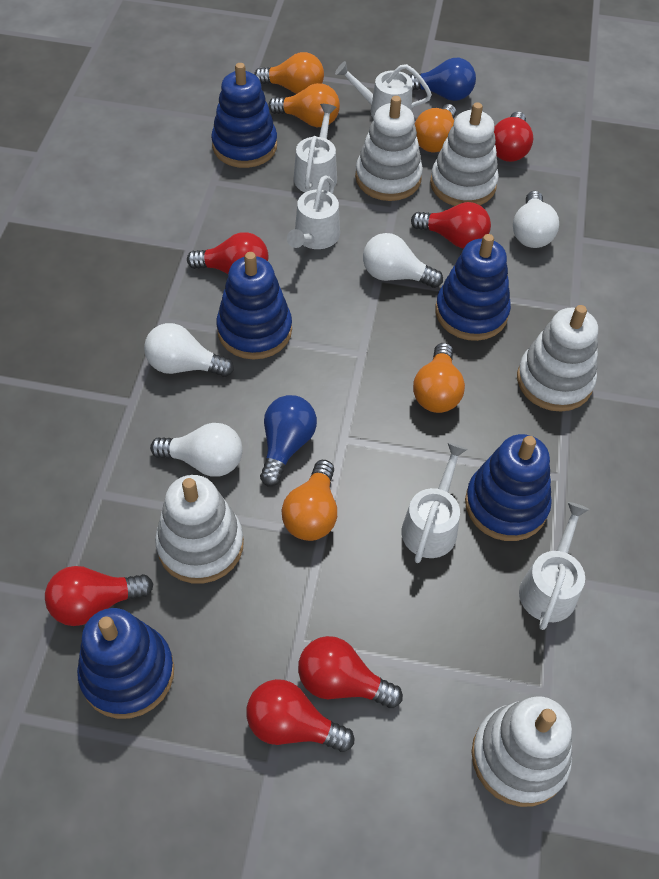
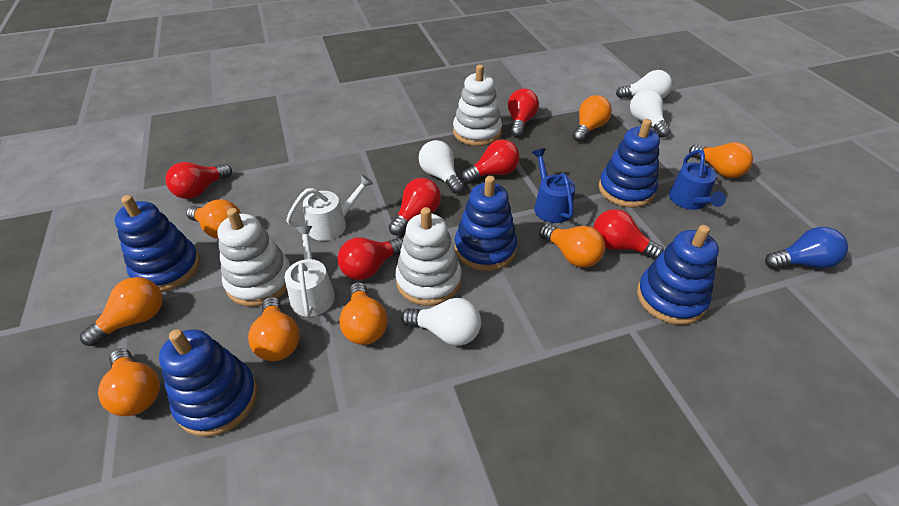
blue light bulb: [260,395,317,486] [408,58,476,101] = 2 -> [765,227,848,269] = 1
blue watering can: none = 0 -> [532,148,575,223] [669,149,726,210] = 2
orange light bulb: [254,52,324,94] [268,83,340,127] [281,460,337,541] [413,343,465,413] [414,104,456,152] = 5 -> [80,277,162,346] [98,348,160,416] [186,199,241,239] [248,297,300,361] [339,282,388,345] [539,224,605,268] [573,95,612,142] [689,142,753,178] = 8
white stacking toy: [155,475,244,584] [355,96,423,201] [430,102,499,206] [471,696,572,807] [517,305,598,412] = 5 -> [217,208,290,307] [395,207,462,306] [453,65,502,146] = 3
white watering can: [287,175,340,249] [294,104,337,192] [335,61,432,118] [401,443,468,563] [519,502,589,630] = 5 -> [285,226,335,317] [286,174,373,241] = 2

